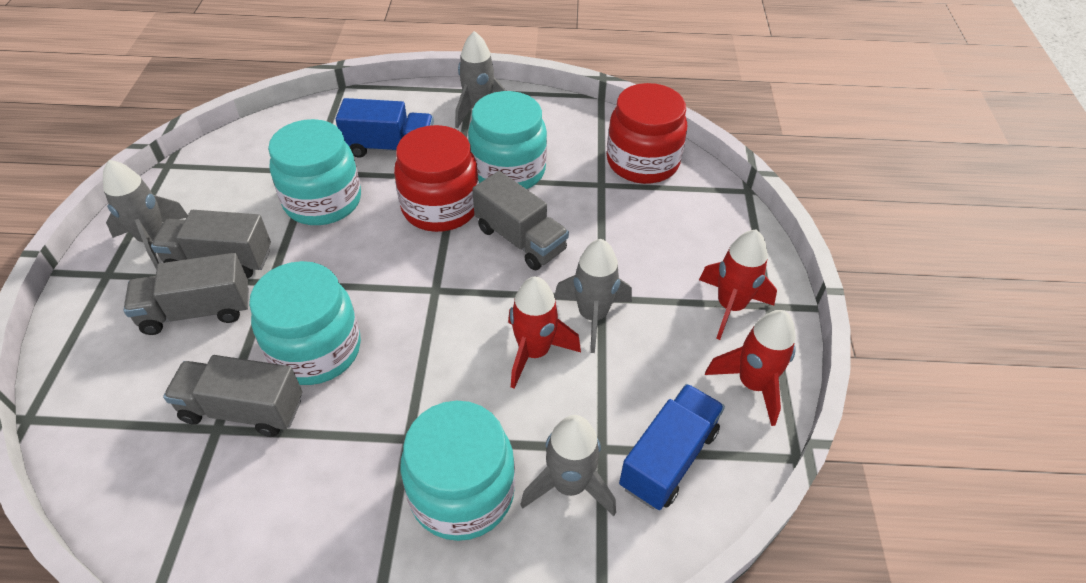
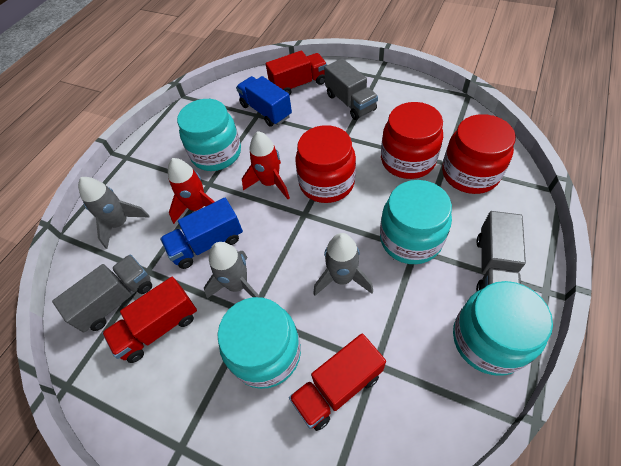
grey rocket: [103,160,188,269] [455,31,506,128] [520,415,616,516] [554,239,632,353] = 4 -> [78,177,150,249] [204,242,259,298] [313,233,373,296] = 3
grey truck: [123,253,249,335] [151,210,271,279] [163,355,302,437] [472,171,569,270] = 4 -> [52,255,152,333] [324,58,378,120] [476,211,526,291] = 3
red jar: [394,125,479,232] [607,83,687,184] = 2 -> [295,125,356,203] [381,102,443,179] [442,114,516,194] = 3
red rocket: [508,276,581,389] [699,229,777,340] [705,310,796,426] = 3 -> [168,158,215,224] [242,131,290,199] = 2
red truck: none = 0 -> [102,277,197,363] [266,51,327,96] [289,333,386,431] = 3

